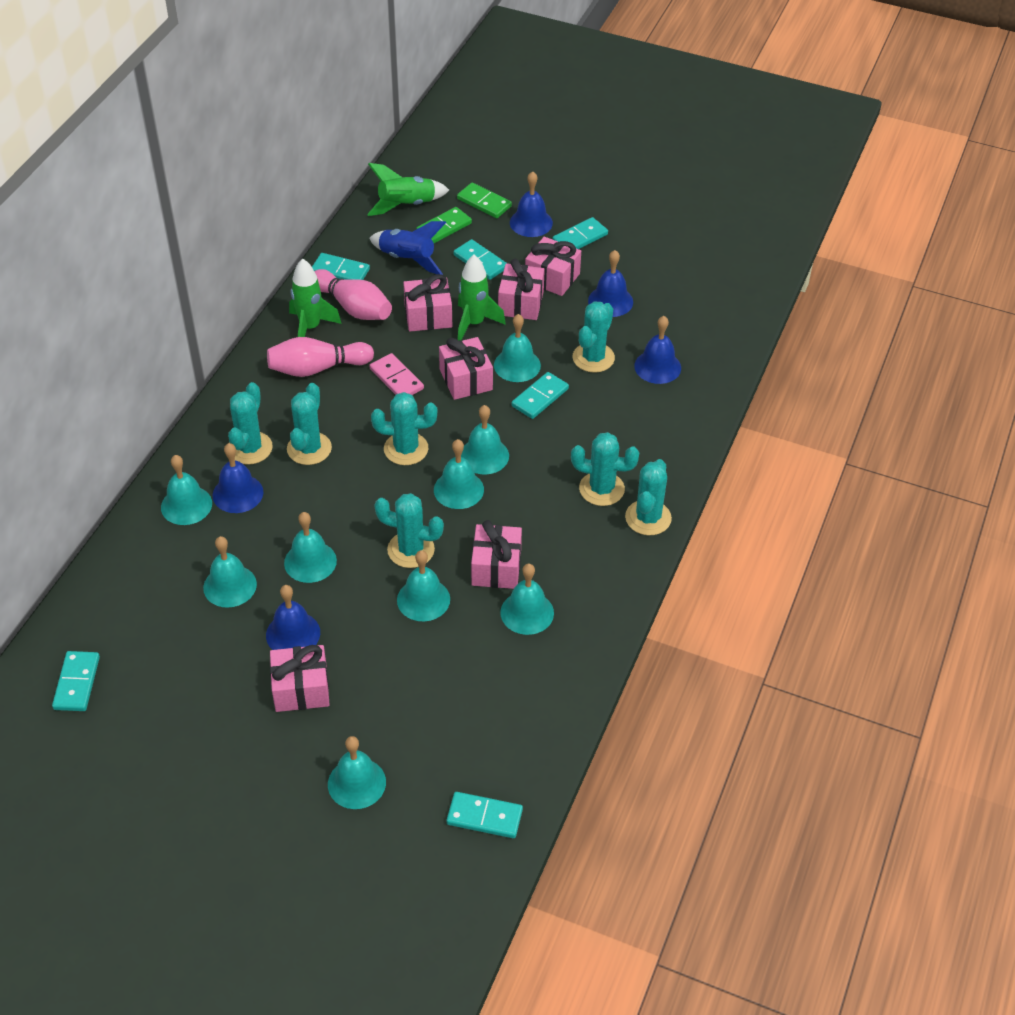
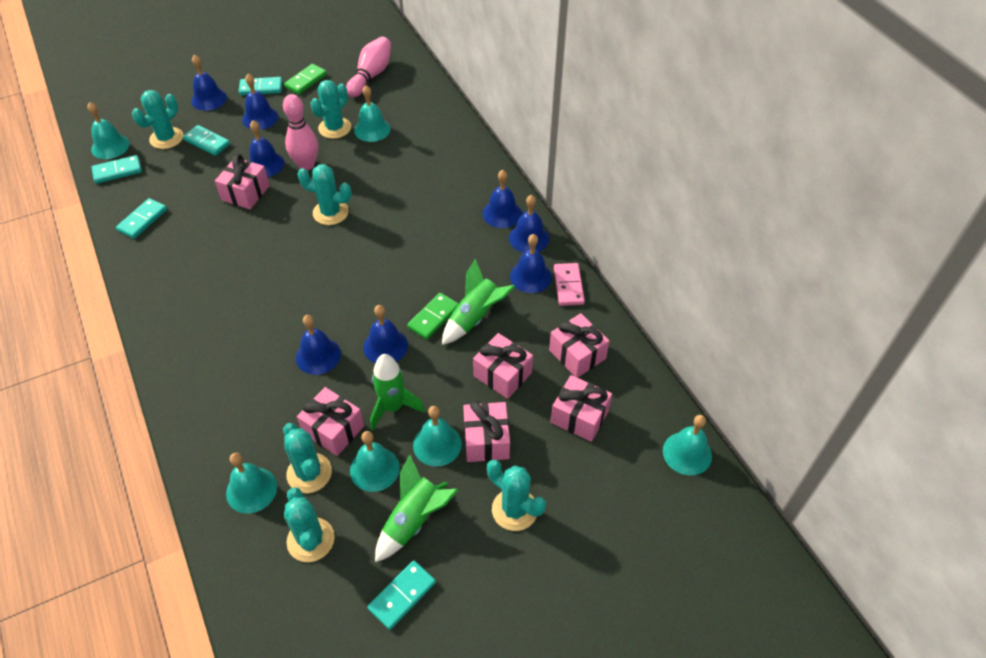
blue bell: [213,443,263,513] [266,585,320,650] [510,171,553,237] [588,250,633,317] [634,316,681,384] = 5 -> [191,55,227,111] [242,74,278,130] [249,120,284,177] [296,315,341,375] [363,305,408,363] [482,170,522,228] [509,195,549,253] [510,234,552,293] = 8
blue rocket: [369,221,446,275] = 1 -> none = 0
turquoise bell: [161,455,212,525] [203,536,257,608] [284,512,337,583] [328,736,386,809] [397,550,450,621] [434,439,484,509] [461,405,509,474] [494,314,541,382] [500,563,554,635] = 9 -> [88,102,130,159] [226,453,277,514] [350,431,400,492] [354,85,391,142] [413,406,462,467] [663,415,712,475] = 6
turquoise cactus: [228,382,273,465] [287,383,332,465] [371,392,437,465] [374,493,444,568] [571,432,639,506] [572,301,615,373] [625,459,672,535] = 7 -> [132,90,183,149] [283,423,332,493] [284,487,335,562] [297,164,352,225] [310,80,351,139] [487,459,546,531] = 6
turquoise domino: [52,651,100,711] [312,253,370,280] [447,792,523,838] [454,239,508,280] [512,372,569,419] [552,217,608,249] = 6 -> [92,155,142,184] [116,198,167,239] [183,125,230,156] [239,77,282,95] [368,561,436,630] = 5

